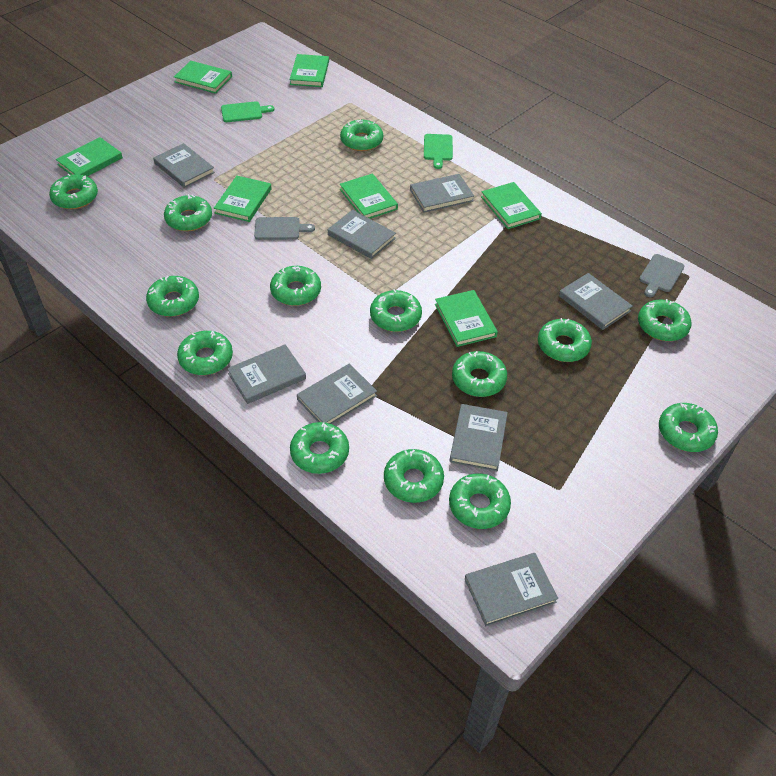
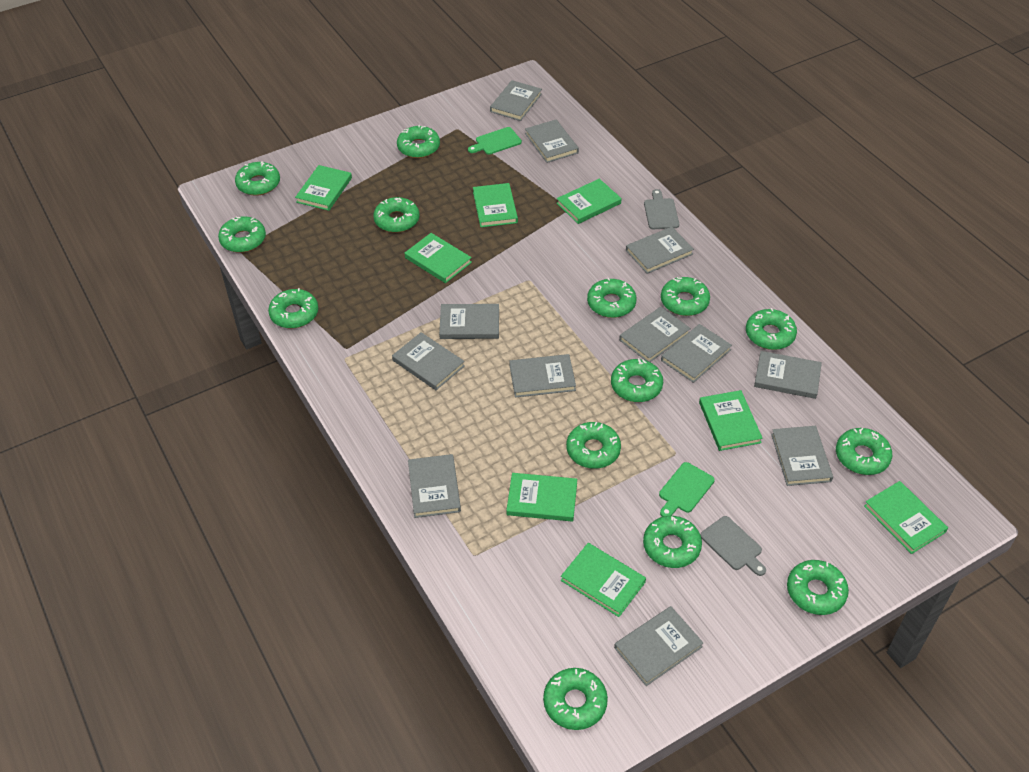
green book: [56,137,123,176] [174,61,232,94] [214,176,272,222] [289,54,329,87] [340,173,398,219] [435,290,498,347] [481,182,542,229] = 7 -> [295,165,352,211] [405,233,472,283] [473,183,518,227] [506,473,577,521] [557,179,622,224] [561,543,646,617] [699,390,763,451] [864,481,948,554] = 8
grey book: [153,143,215,188] [227,344,306,404] [297,364,377,424] [328,210,396,259] [410,174,474,213] [450,404,508,471] [465,553,558,626] [559,273,633,330] = 8 -> [392,332,465,390] [408,454,461,518] [439,304,499,339] [490,80,542,121] [509,354,576,398] [525,120,579,163] [614,606,703,686] [619,307,691,362] [626,227,694,274] [661,324,732,383] [754,351,822,399] [771,426,833,486] = 12

